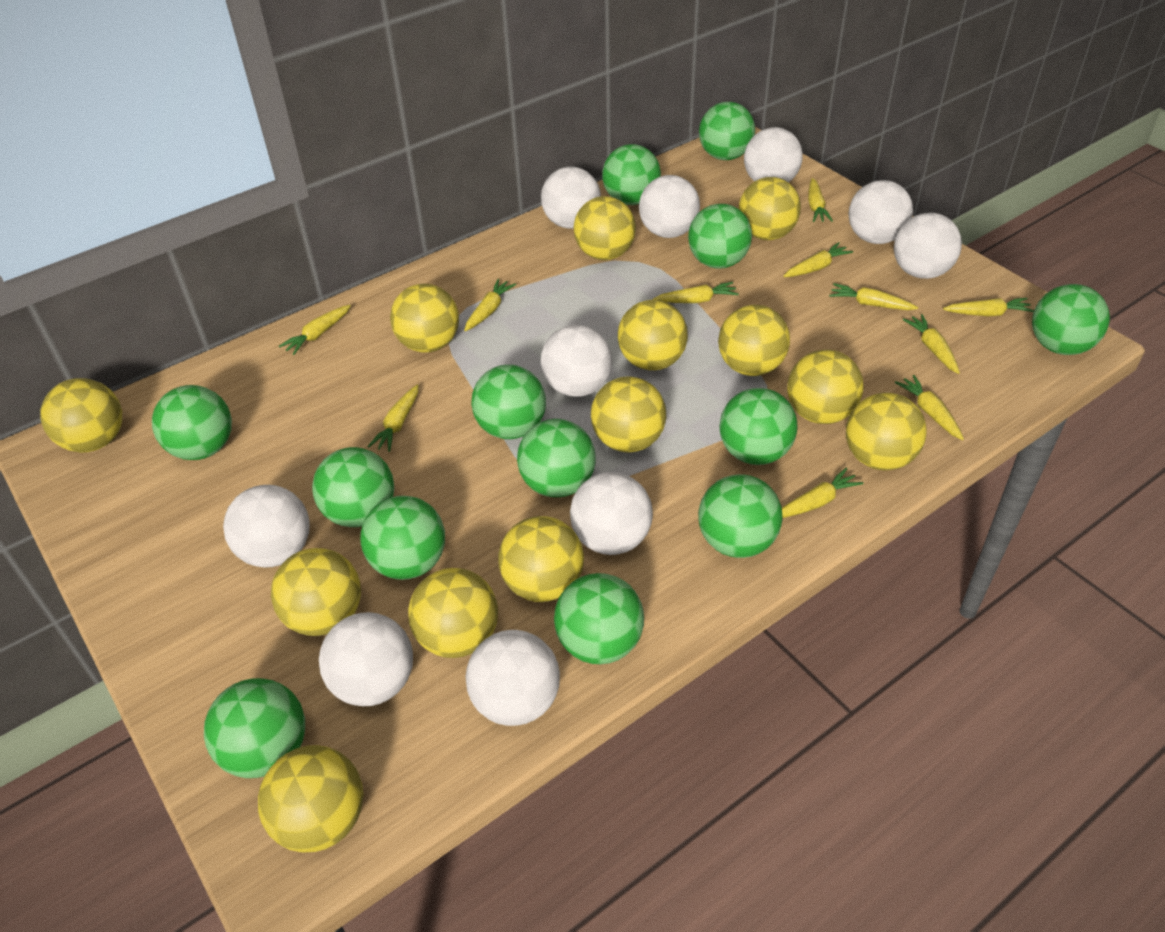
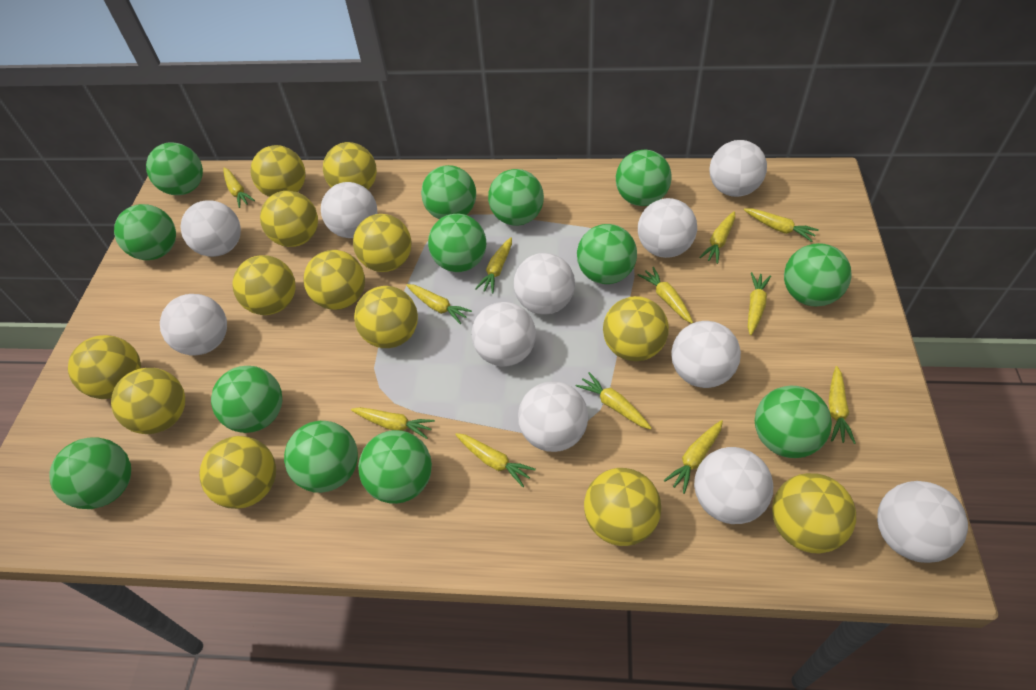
white ball: [223,485,310,568] [319,612,413,707] [465,630,560,726] [541,167,601,229] [541,325,612,397] [570,472,653,555] [639,175,700,238] [744,127,803,182] [848,180,913,244] [894,213,962,279] = 10 -> [160,294,227,356] [180,200,241,257] [321,182,377,238] [471,302,536,366] [514,253,575,315] [518,381,588,452] [638,198,697,258] [671,321,741,388] [694,447,773,524] [709,140,767,197] [877,481,968,563] = 11
yellow carrot: [279,305,351,355] [367,385,419,452] [464,279,516,331] [653,282,739,303] [782,468,864,518] [783,242,853,277] [808,178,833,222] [829,283,918,310] [895,375,964,440] [903,314,960,374] [943,298,1034,316] = 11 -> [223,168,255,208] [351,407,435,439] [406,284,472,324] [455,433,536,487] [475,237,512,294] [576,372,652,429] [638,267,693,323] [664,420,723,494] [699,211,735,264] [744,208,819,242] [748,272,771,335] [829,366,856,444] = 12

